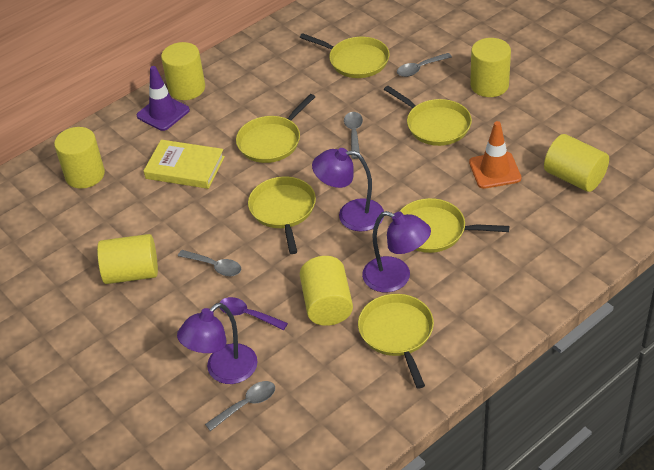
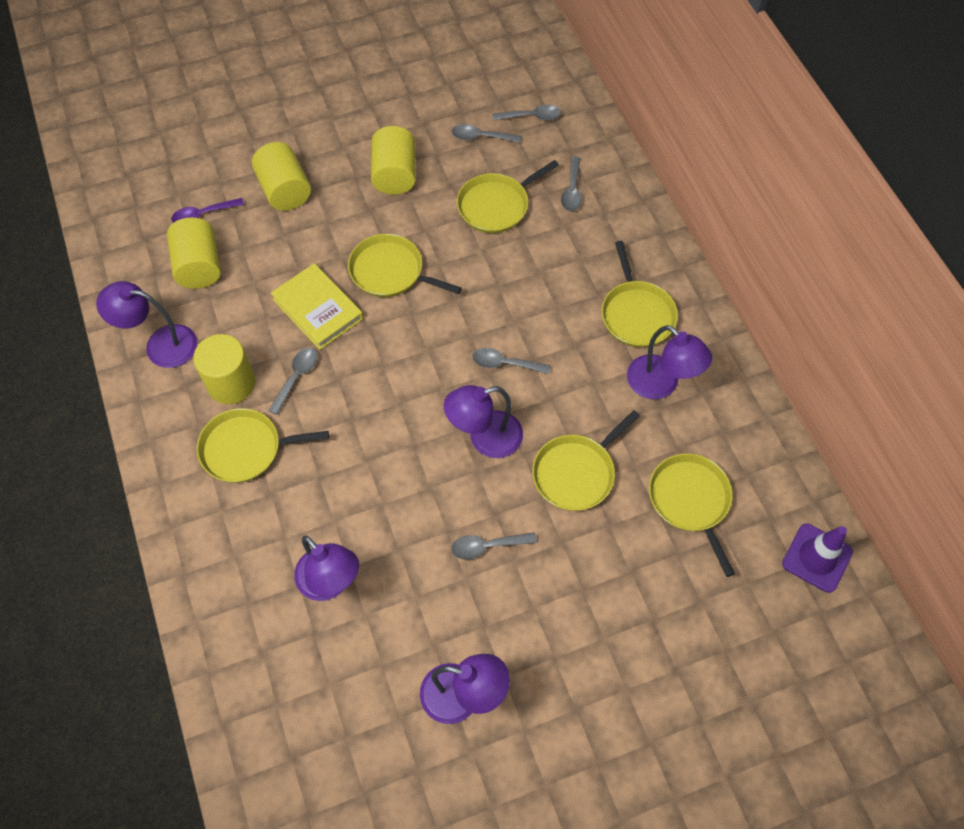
grey spoon: [178,250,241,276] [205,381,275,431] [344,112,363,159] [397,53,452,77] = 4 -> [268,347,318,415] [451,532,537,560] [452,124,521,143] [473,348,551,374] [492,105,561,121] [561,156,582,211] = 6
orange traffic cone: [469,121,521,189] = 1 -> none = 0
purple lamp: [177,303,258,384] [312,148,384,231] [362,211,431,292] = 3 -> [96,281,198,368] [294,535,359,601] [420,654,510,724] [444,385,523,458] [627,325,712,399] = 5
yellow cylinder: [54,127,105,189] [97,234,158,284] [161,42,205,100] [300,256,353,326] [470,38,511,97] [544,134,609,192] = 6 -> [167,217,221,289] [193,334,255,404] [252,142,311,211] [371,126,416,195] = 4

